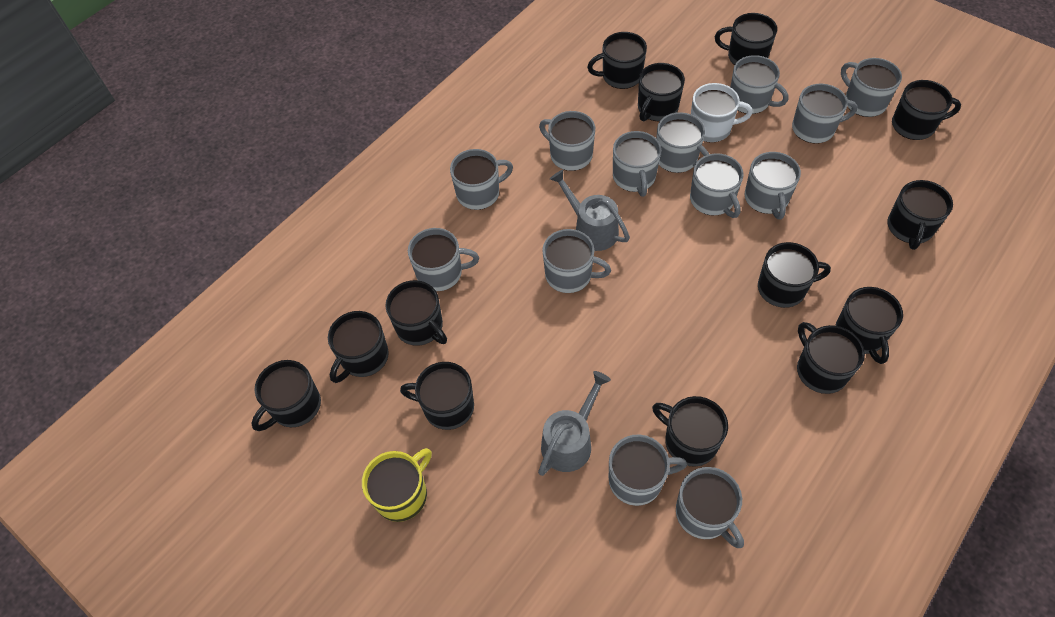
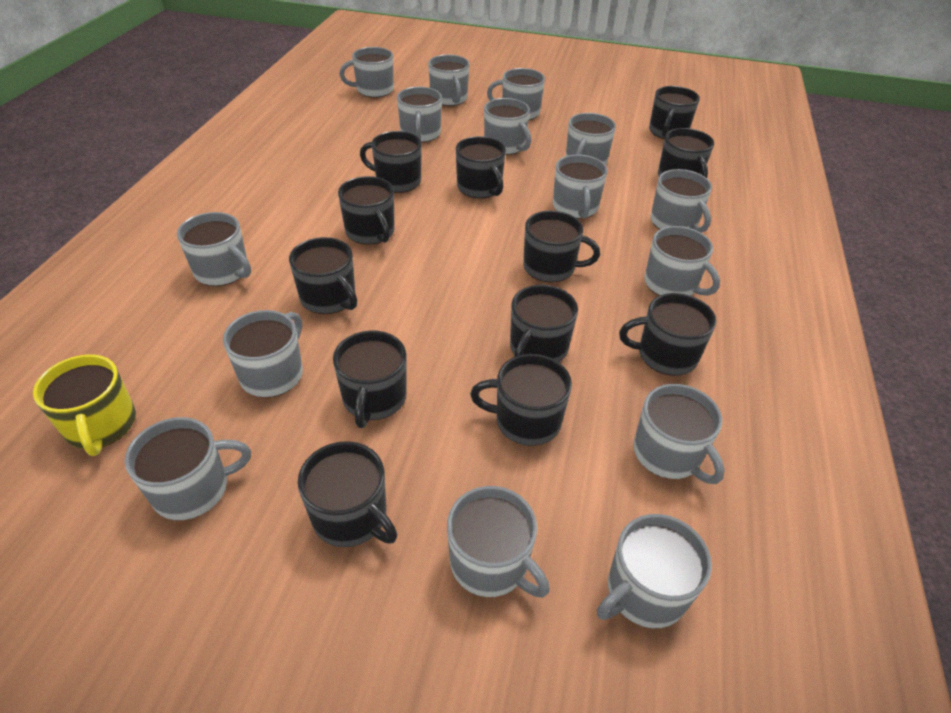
black mug: [252,360,321,431] [328,311,389,383] [385,280,447,346] [400,362,474,430] [587,32,647,89] [638,63,685,121] [652,396,728,467] [715,13,777,65] [758,242,831,308] [797,322,865,394] [835,287,903,364] [887,180,953,250] [892,80,961,140] = 13 -> [289,237,357,314] [298,441,397,547] [333,331,407,428] [338,176,395,245] [360,131,422,193] [456,136,506,199] [470,354,572,446] [510,285,578,362] [523,210,600,283] [619,293,716,376] [649,86,700,139] [658,128,714,178] = 12
grey mug: [408,228,479,291] [450,149,513,210] [539,111,595,171] [542,229,611,293] [609,435,687,506] [613,131,661,197] [656,112,709,173] [676,467,744,548] [690,153,744,218] [730,55,788,114] [745,152,801,219] [792,83,857,144] [841,58,902,117] = 13 -> [125,417,251,520] [177,212,251,286] [223,310,303,398] [339,47,394,98] [397,87,442,142] [428,54,469,106] [447,486,550,598] [484,98,531,155] [487,68,545,120] [553,154,608,219] [566,113,616,165] [597,514,712,628] [633,384,725,484] [644,226,720,296] [650,169,712,233] = 15
grey watering can: [538,371,611,476] [550,170,630,251] = 2 -> none = 0
white mug: [691,83,753,143] = 1 -> none = 0

